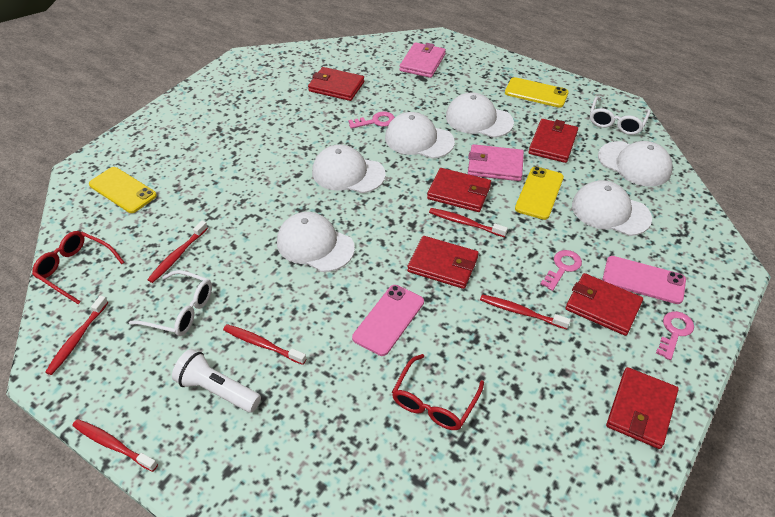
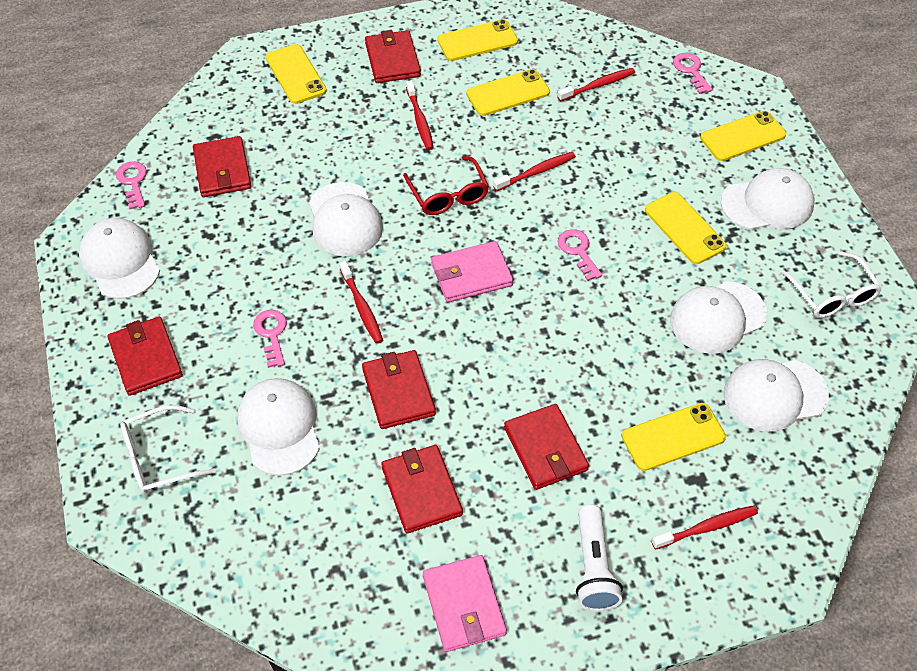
pink key: [348,112,395,129] [541,250,582,291] [656,311,694,360] = 3 -> [116,161,147,209] [253,310,287,368] [558,229,602,281] [673,53,713,94] = 4
pink phone: [352,285,424,356] [603,256,686,304] = 2 -> none = 0
red glasses: [32,231,124,304] [392,354,484,430] = 2 -> [403,156,489,215] = 1
red toothbrush: [45,296,108,375] [72,419,158,472] [147,221,208,283] [223,324,306,365] [429,208,508,237] [480,294,571,330] = 6 -> [339,261,383,344] [406,80,434,150] [493,152,576,191] [557,68,635,102] [651,505,758,550] = 5
yellow phone: [89,167,157,213] [505,77,569,108] [515,167,564,220] = 3 -> [266,44,327,104] [437,19,518,61] [466,69,550,116] [622,403,726,471] [645,192,726,264] [700,111,786,161] = 6

